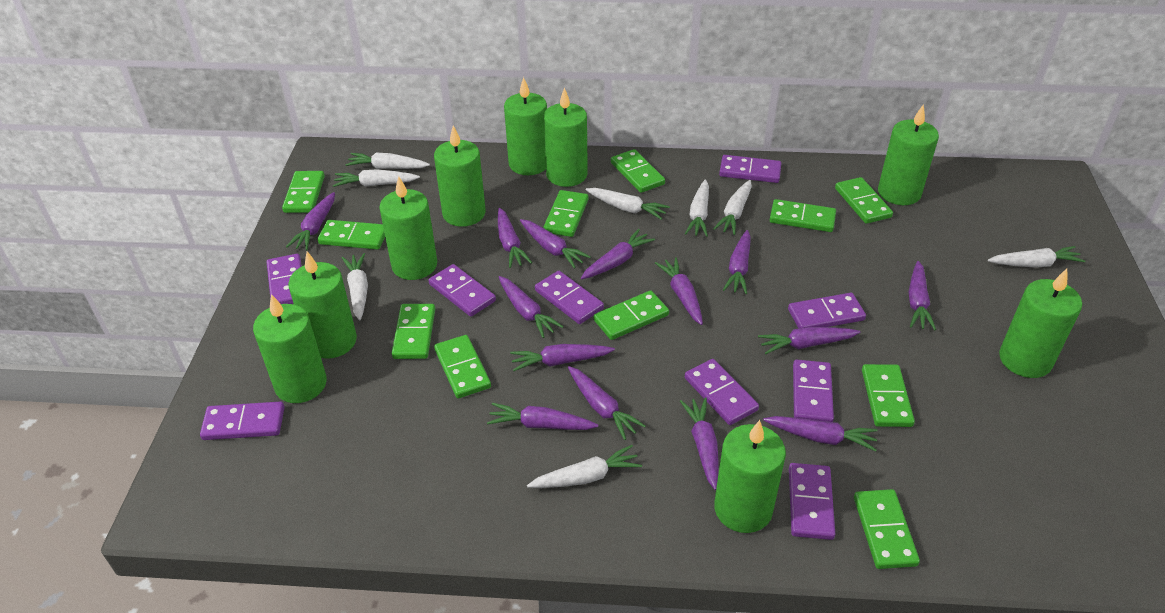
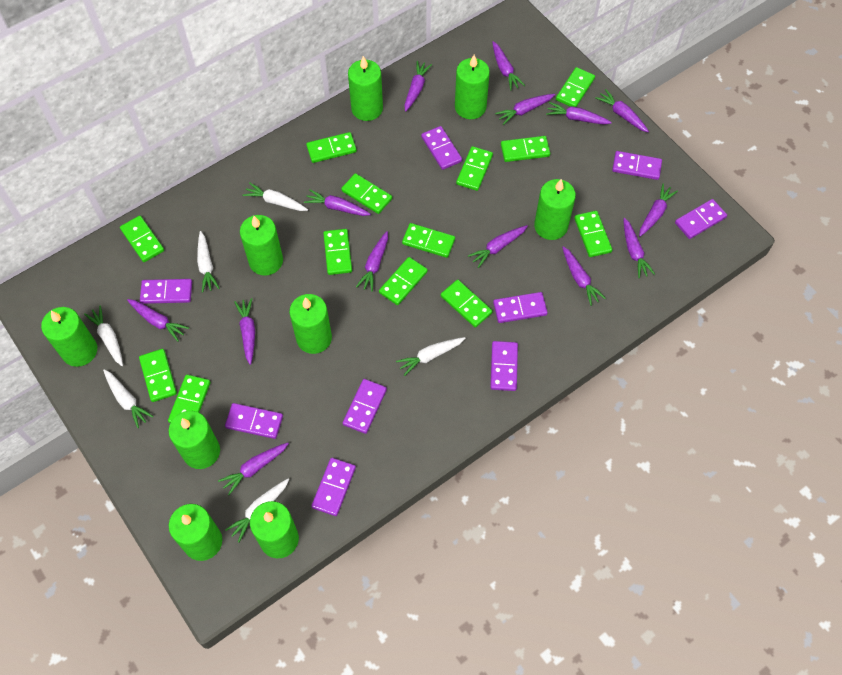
green domino: [282,171,325,213] [318,220,385,250] [391,304,435,359] [434,335,491,398] [543,190,589,237] [594,290,669,340] [611,149,665,193] [770,199,836,232] [835,177,893,224] [854,489,920,569] [862,364,915,427] = 11 -> [120,216,164,262] [139,349,177,402] [168,374,210,423] [306,132,357,163] [323,229,352,275] [341,173,392,214] [379,257,428,305] [402,223,455,258] [441,280,493,328] [456,146,493,191] [501,136,550,162] [556,67,595,107] [574,211,612,257] = 13
white carrot: [333,169,420,187] [342,253,368,320] [345,153,430,169] [527,445,642,488] [586,188,670,220] [685,179,709,237] [713,180,752,235] [988,246,1085,268] = 8 -> [84,306,123,366] [103,369,153,428] [197,231,220,293] [225,479,289,543] [242,182,308,211] [396,337,466,376] = 6

